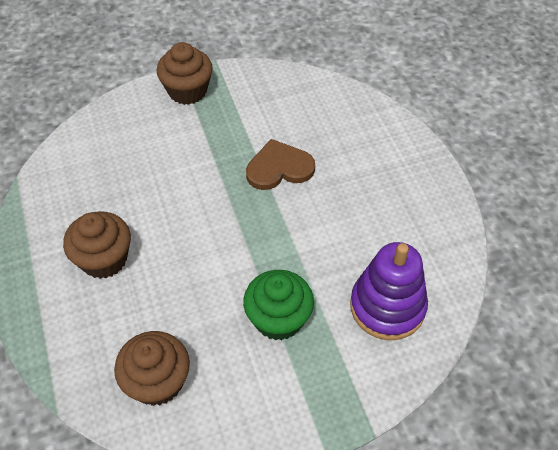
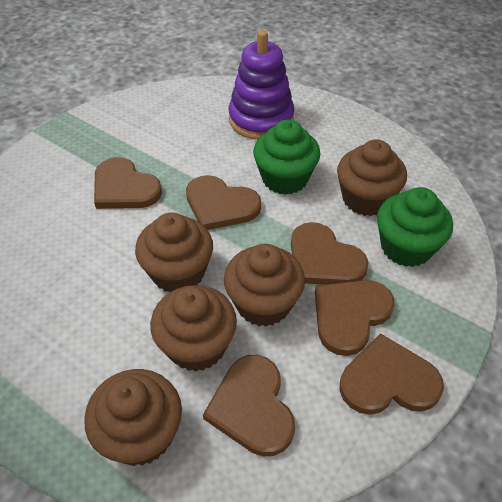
brown cupcake: [63,211,131,279] [114,331,190,406] [157,42,213,105] = 3 -> [84,369,182,466] [135,212,213,292] [150,285,237,372] [224,244,305,327] [337,139,407,216] = 5
brown heart: [246,139,315,190] = 1 -> [94,157,162,209] [186,175,261,230] [203,355,295,457] [291,222,368,285] [315,280,395,356] [340,333,444,415] = 6
green cupcake: [243,270,314,341] = 1 -> [253,119,320,195] [377,187,453,267] = 2

